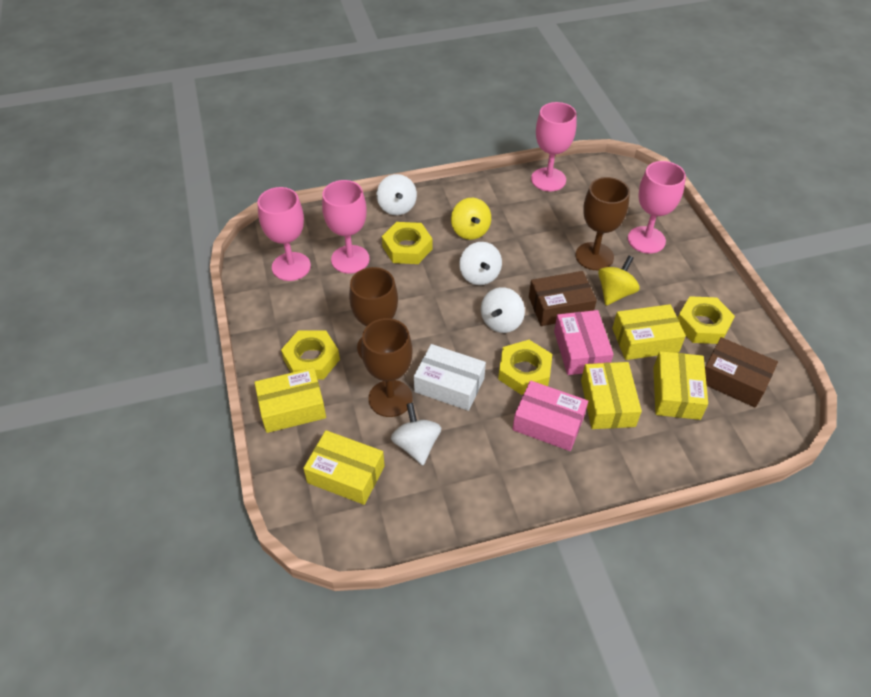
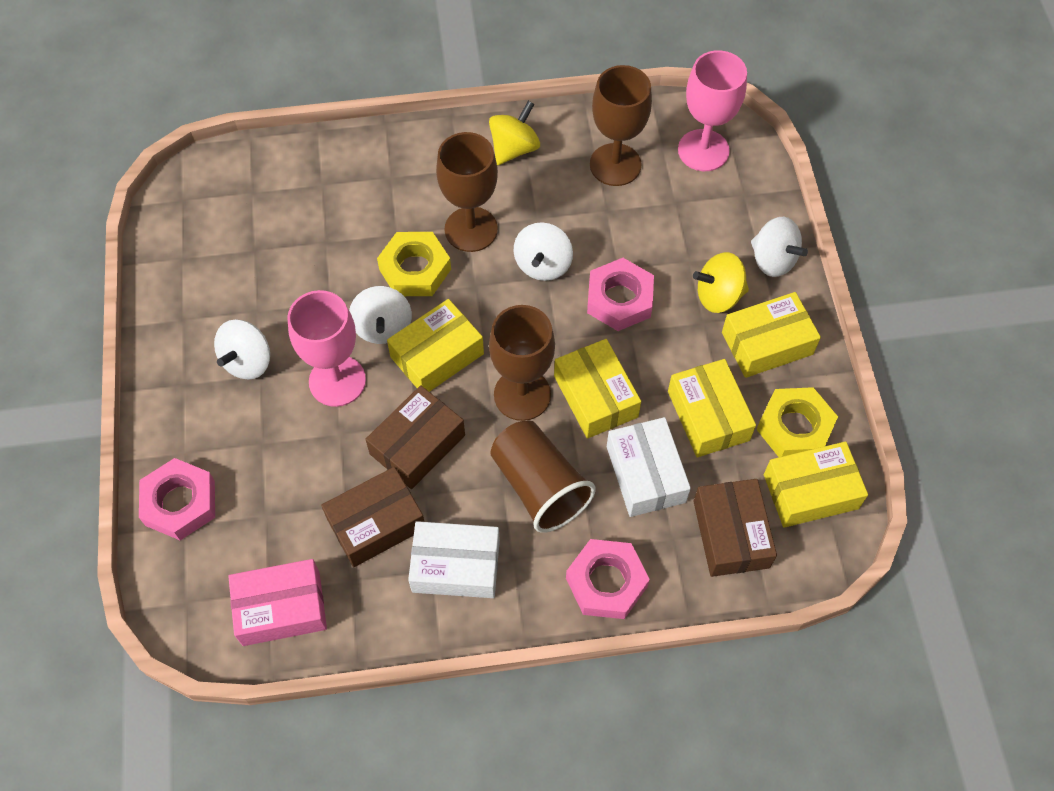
brown box: [529,271,597,326] [705,337,778,408] = 2 -> [321,467,424,567] [365,385,465,489] [693,479,777,577] = 3
brown cup: none = 0 -> [490,421,596,533] = 1
pink box: [512,380,588,451] [554,310,613,375] = 2 -> [228,559,327,646] = 1
pink goblet: [257,187,311,281] [322,180,369,274] [531,102,577,191] [628,161,686,254] = 4 -> [287,290,366,407] [678,50,747,171] = 2
pink nut: none = 0 -> [139,458,215,540] [566,539,650,619] [587,258,654,331] = 3
white box: [414,344,486,411] = 1 -> [408,521,500,598] [607,417,691,517] = 2
yellow nut: [281,331,340,380] [382,222,433,264] [498,340,552,395] [678,296,735,344] = 4 -> [377,232,451,296] [757,387,838,457] = 2

